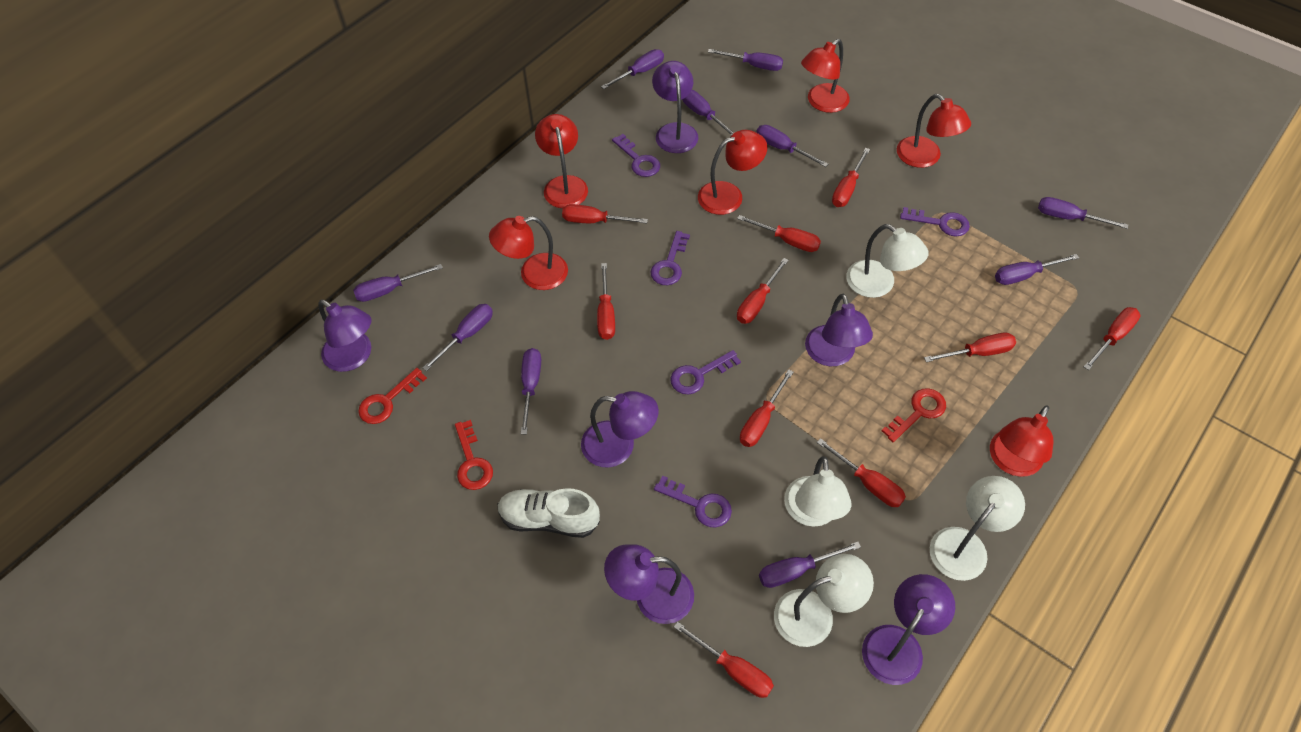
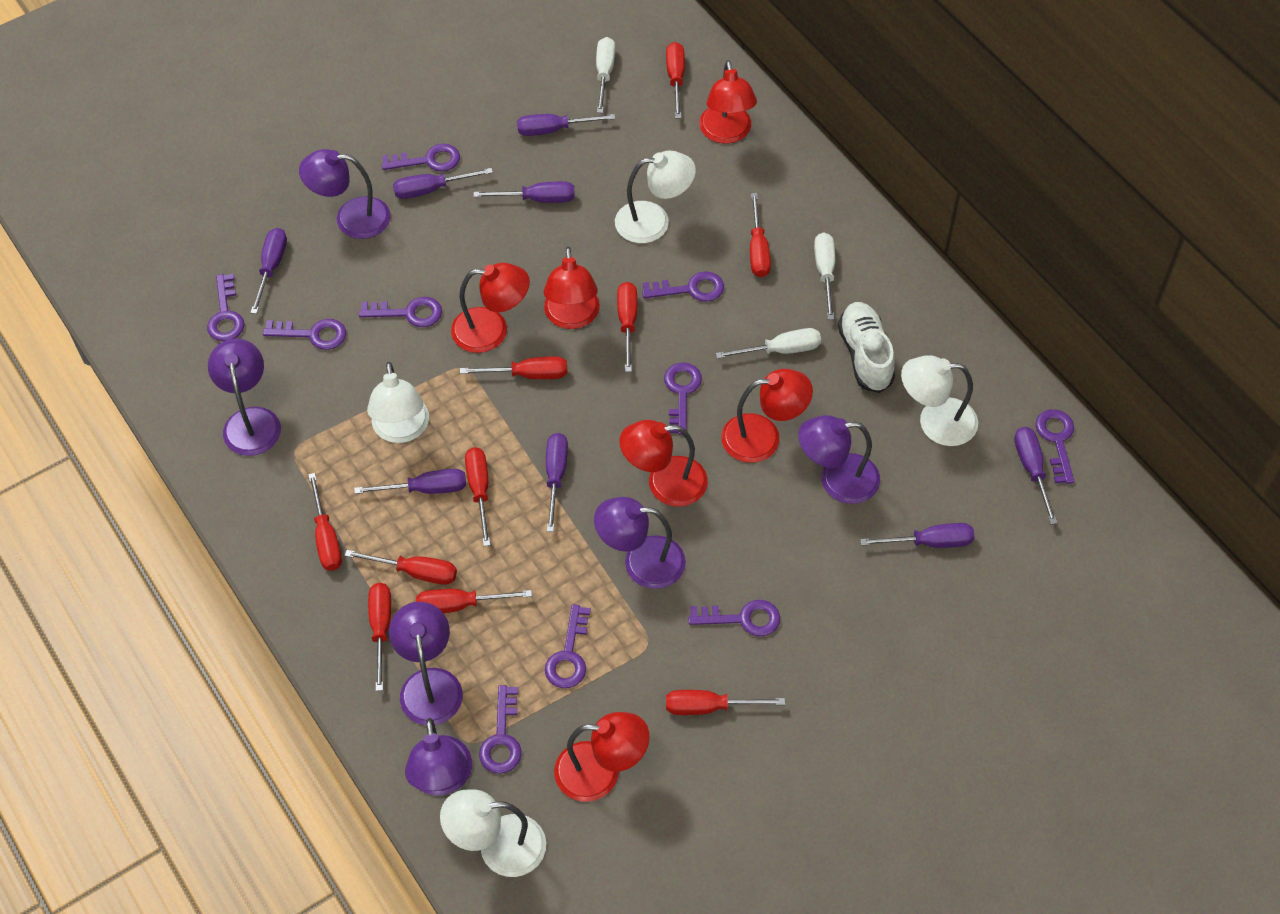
purple key: [612,134,660,177] [650,231,690,285] [654,475,732,528] [670,350,741,395] [900,207,970,237] = 5 -> [207,274,244,341] [263,319,346,350] [359,297,442,327] [381,144,460,171] [479,685,522,774] [545,604,591,688] [642,271,724,302] [664,362,702,435] [688,600,780,636] [1035,409,1074,484] = 10
purple screwdriver: [353,264,443,302] [423,304,493,371] [521,348,541,434] [601,49,664,89] [682,90,735,136] [708,49,783,71] [756,125,828,167] [759,542,861,588] [995,254,1079,285] [1038,197,1128,229] = 10 -> [250,228,287,314] [354,469,466,494] [393,168,493,199] [474,181,575,203] [517,114,615,136] [546,433,568,532] [860,523,974,548] [1014,427,1058,524] = 8
red key: [358,368,427,424] [455,420,493,490] [882,388,946,442] = 3 -> none = 0
white screwdriver: none = 0 -> [596,37,615,113] [716,328,821,359] [814,233,835,320] = 3

